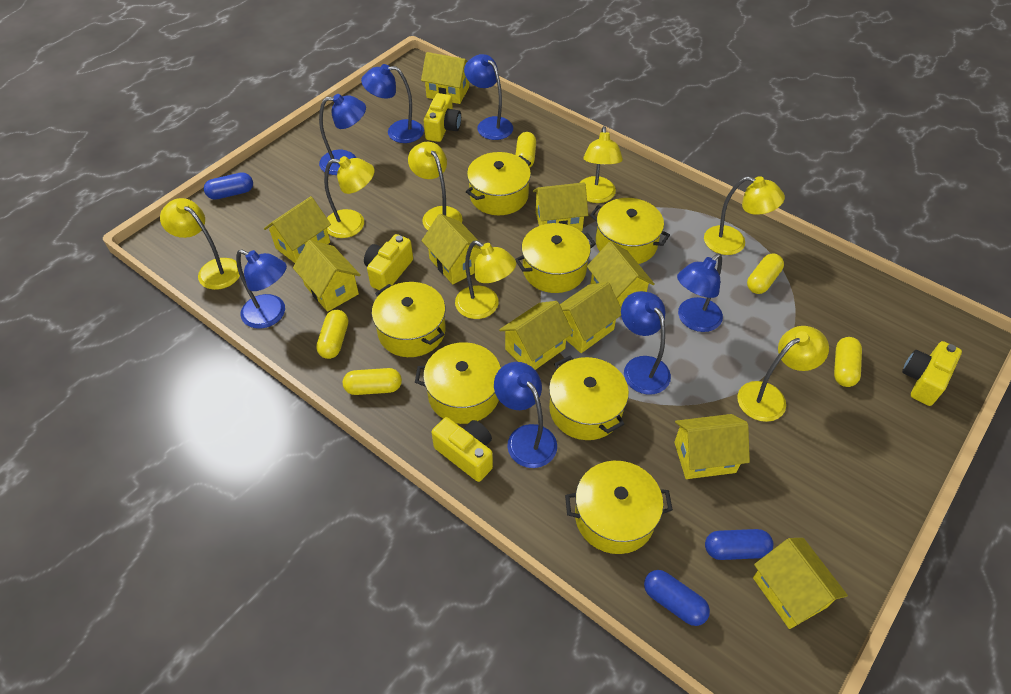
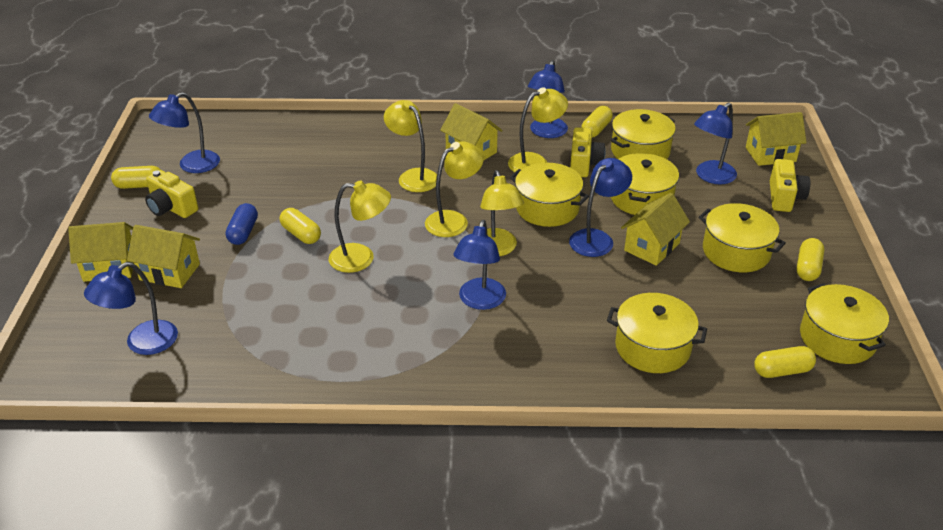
blue capsule: [204,172,253,200] [644,570,710,626] [705,529,774,560] = 3 -> [226,203,258,245] = 1
blue lamp: [236,249,287,329] [319,94,366,175] [361,64,424,143] [464,54,513,140] [494,362,557,468] [621,291,671,395] [677,254,723,332] = 7 -> [84,262,178,355] [149,92,220,173] [453,220,506,310] [528,60,568,138] [569,158,632,257] [694,102,737,184] = 6
yellow camera: [364,234,413,290] [424,93,461,142] [432,417,493,482] [902,341,962,406] = 4 -> [145,170,198,218] [570,127,606,177] [770,159,810,212] = 3
yellow house: [264,196,331,263] [293,240,361,312] [421,52,469,104] [421,214,481,284] [499,301,573,370] [533,182,588,231] [560,282,621,353] [587,241,655,307] [674,414,750,479] [753,538,848,629] = 10 -> [68,222,133,282] [127,225,200,288] [440,103,503,160] [621,193,690,266] [746,112,807,166] = 5
yellow lamp: [160,198,240,290] [324,156,375,238] [408,142,463,230] [455,240,516,319] [579,126,623,203] [704,176,785,255] [737,326,829,422] = 7 -> [329,181,391,273] [384,100,437,192] [425,142,484,237] [480,170,524,256] [508,87,568,172] = 5
yellow pot: [372,282,446,357] [415,342,501,424] [466,152,531,215] [515,223,596,293] [549,356,629,440] [565,461,673,554] [590,198,670,264] = 7 -> [510,163,589,227] [607,293,707,373] [611,109,676,159] [611,153,679,215] [699,203,786,272] [800,283,889,364] = 6

